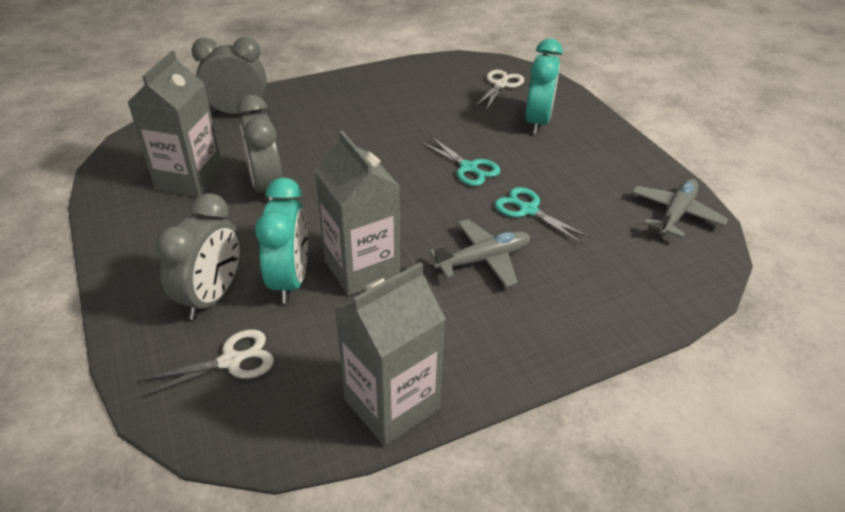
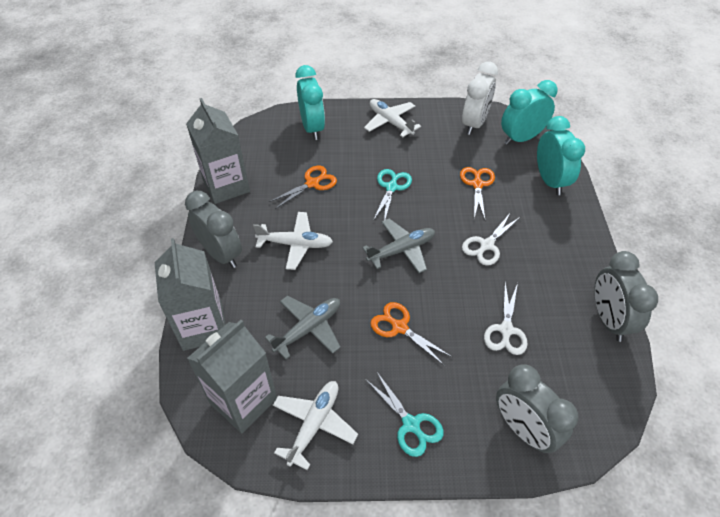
orange scissors: none = 0 -> [269,166,337,209] [370,302,452,366] [460,167,495,219] = 3
turquoise clock: [255,177,308,303] [525,38,563,134] = 2 -> [295,65,325,140] [501,80,558,145] [537,116,585,195] = 3
white clock: none = 0 -> [462,61,498,135] = 1
white plane: none = 0 -> [253,212,333,270] [273,381,358,470] [364,99,421,137] = 3

